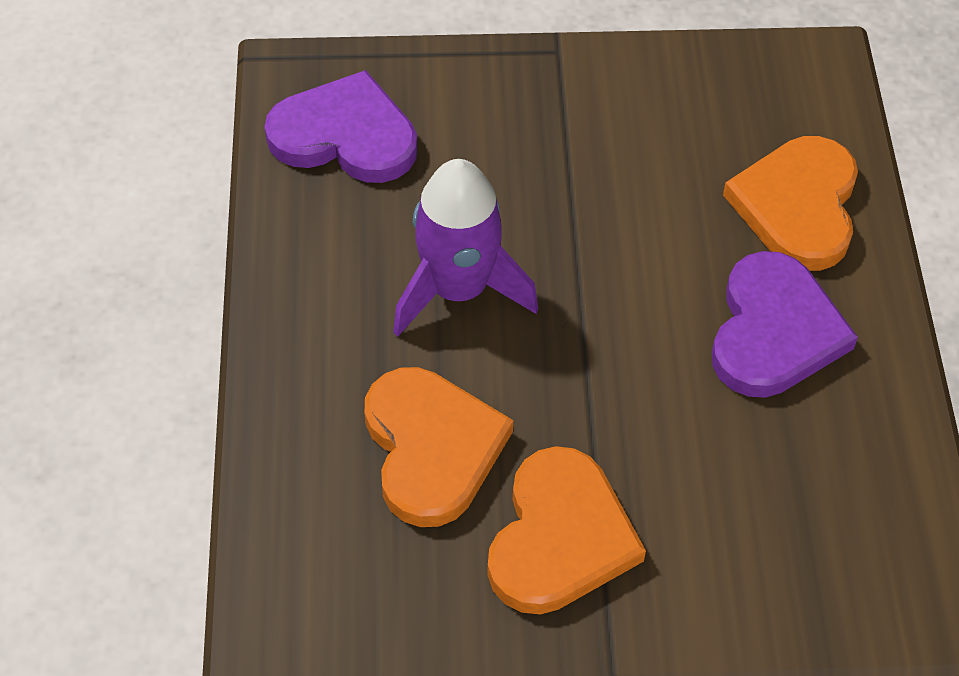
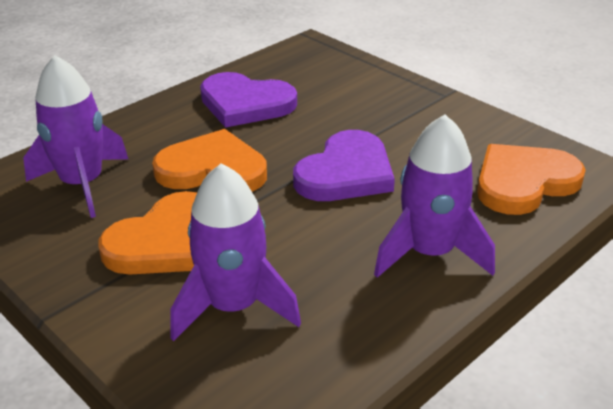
purple rocket: [393,159,538,337] = 1 -> [23,55,128,218] [170,163,301,341] [374,114,495,278] = 3

